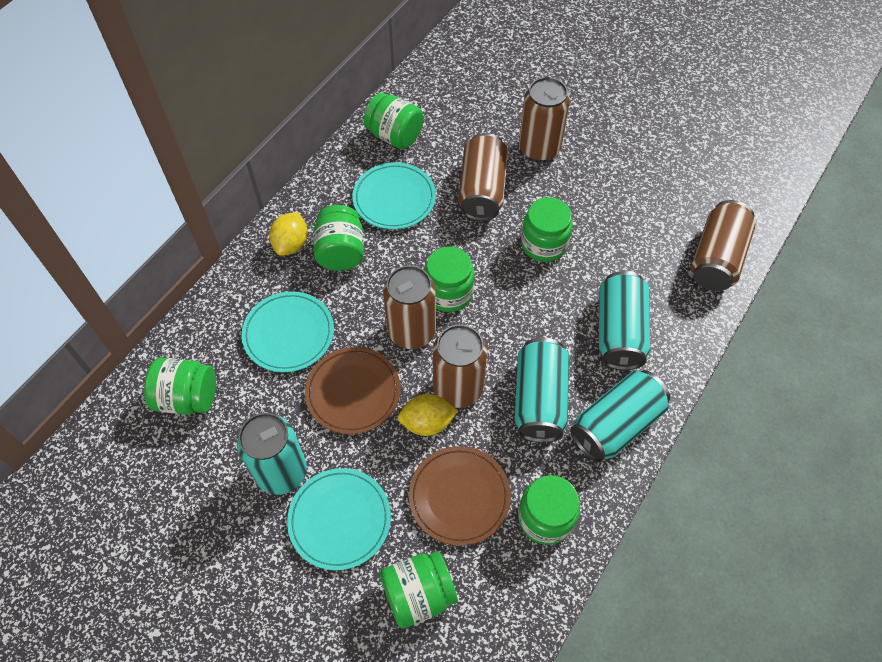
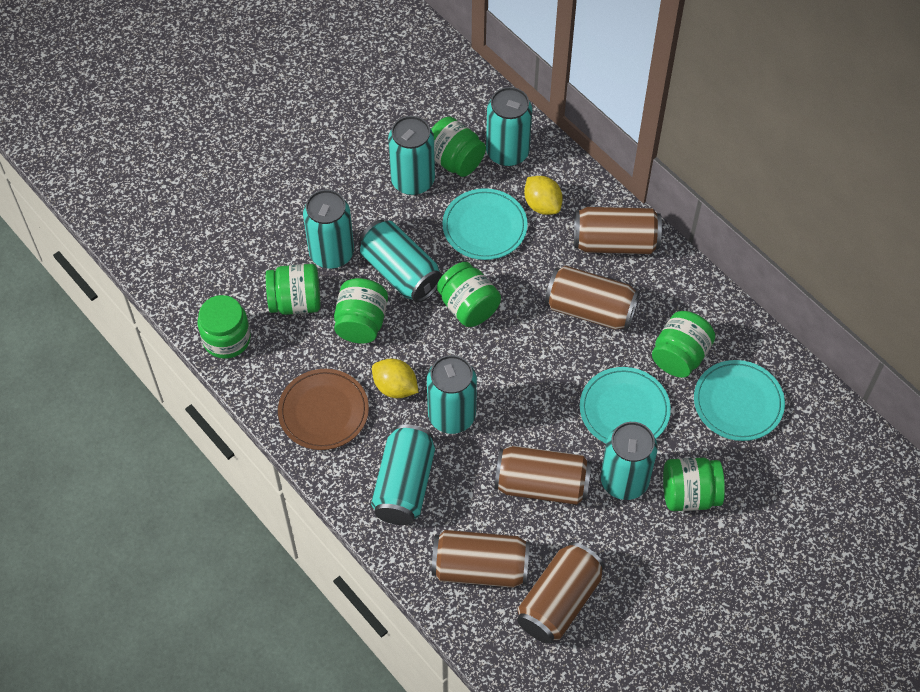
brown plate: [305,347,401,434] [409,446,511,546] = 2 -> [278,369,369,450] = 1
turquoise can: [237,413,307,495] [514,338,569,442] [570,370,670,462] [599,271,650,370] = 4 -> [303,190,354,269] [359,220,443,303] [371,424,435,525] [388,116,435,195] [427,355,477,434] [486,87,532,167] [601,422,658,500] = 7

